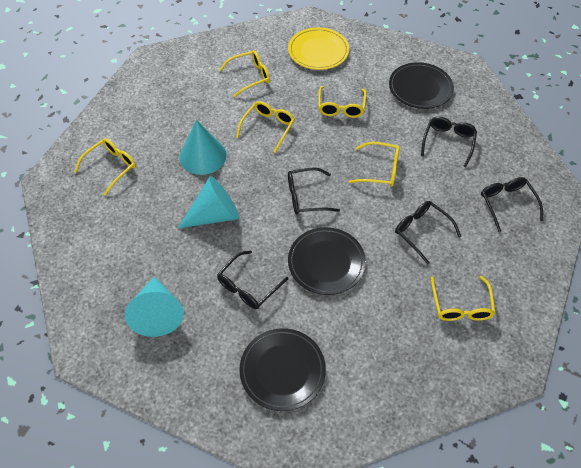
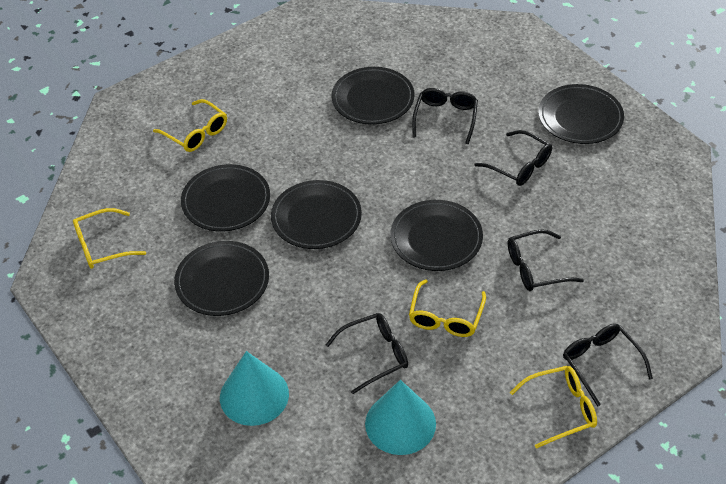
black plate: [239,328,326,411] [288,227,366,295] [389,62,454,109] = 3 -> [174,241,269,316] [181,164,270,232] [271,180,362,249] [331,67,415,125] [390,200,483,271] [538,84,624,144] = 6
turquoise cone: [125,276,184,337] [178,176,239,229] [180,120,227,175] = 3 -> [220,351,289,426] [365,380,436,455] = 2
yellow glasses: [74,138,136,196] [219,50,270,97] [236,101,295,153] [318,86,367,118] [349,142,400,187] [431,276,496,321] = 6 -> [73,208,146,269] [153,99,227,152] [409,279,486,337] [510,366,597,449] = 4
yellow plate: [288,27,349,70] = 1 -> none = 0

